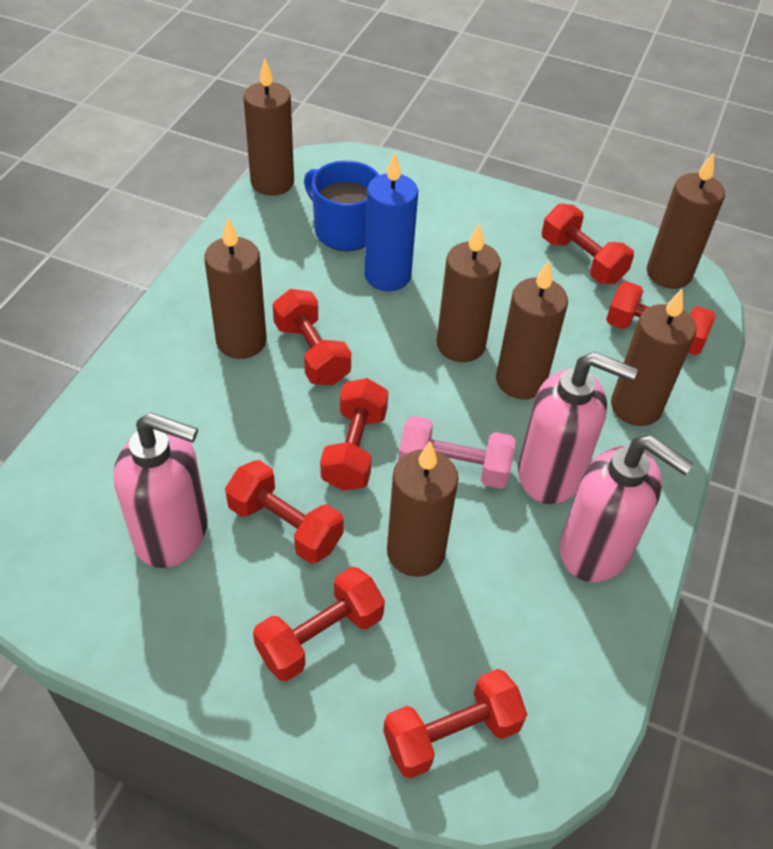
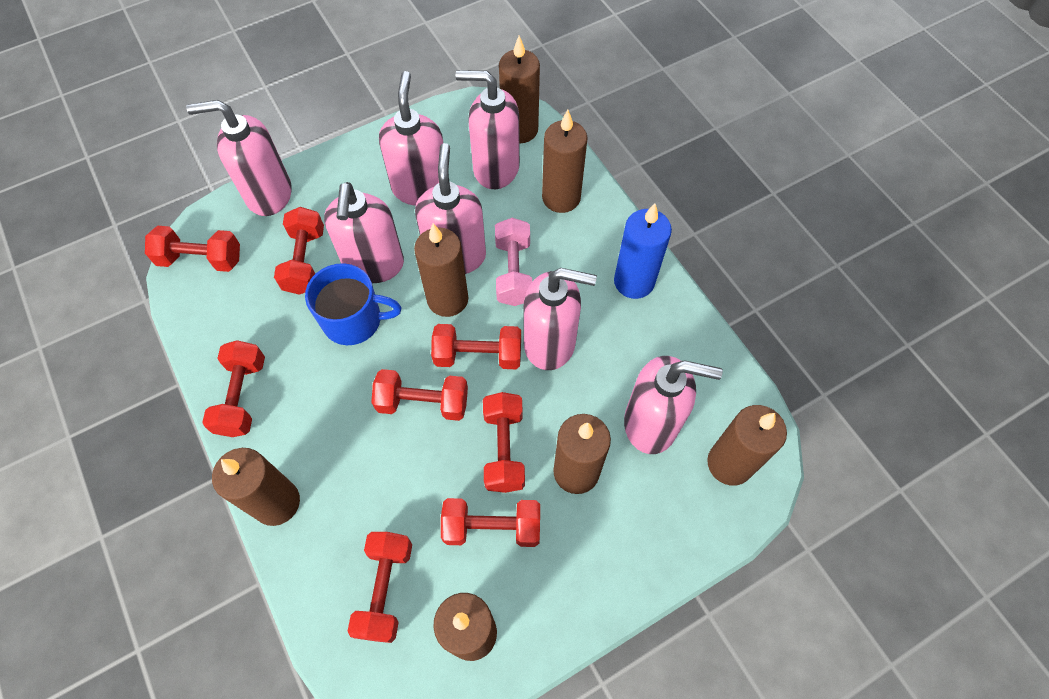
pink soap dispenser: [114,412,208,568] [518,352,638,504] [560,435,694,582] = 3 -> [186,100,291,216] [324,182,404,283] [379,71,443,206] [415,143,486,274] [456,70,520,189] [523,268,597,370] [624,356,723,454] = 7
red dumbbell: [225,460,344,564] [253,566,385,682] [273,289,351,385] [320,378,388,491] [383,669,527,779] [542,203,634,284] [606,281,716,355] = 7 -> [145,226,240,272] [202,340,265,437] [274,207,324,295] [347,532,412,643] [371,369,468,421] [431,324,521,369] [441,498,540,547] [483,392,525,493] = 8

